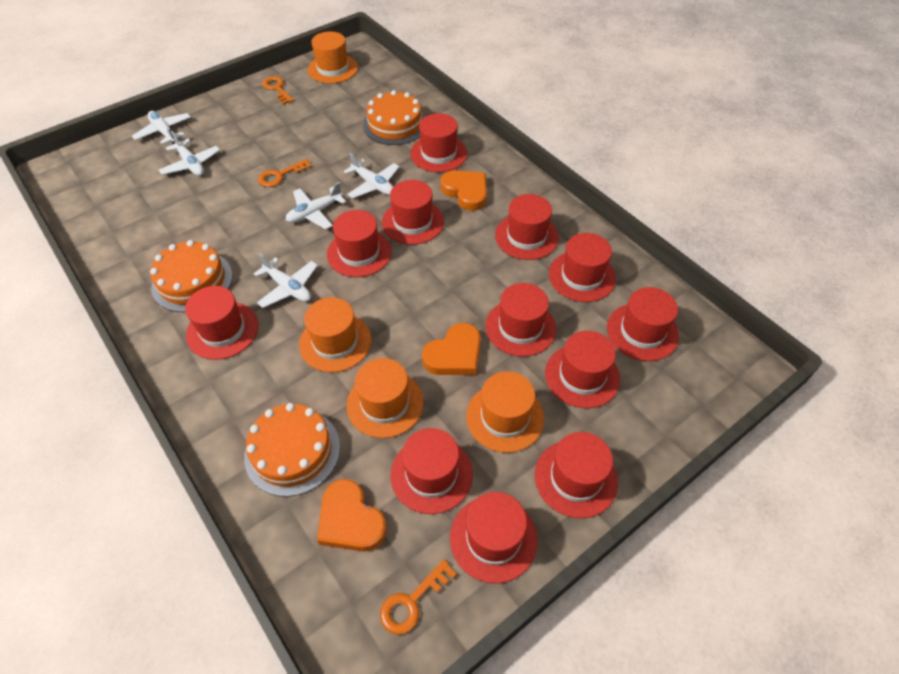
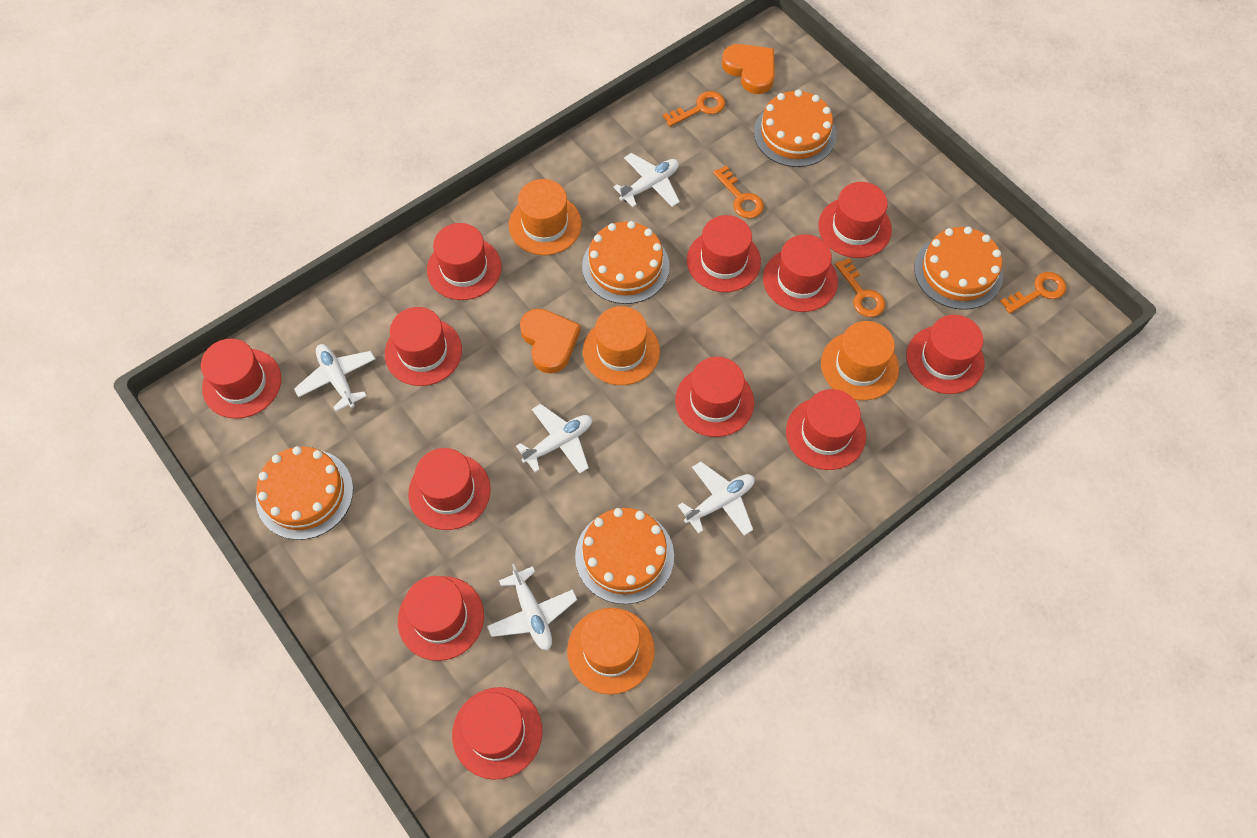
orange cake: [150,240,233,312] [244,403,340,497] [363,90,425,145] = 3 -> [256,446,353,540] [575,508,674,604] [582,221,670,304] [754,90,836,167] [914,227,1003,310] = 5
orange heart: [317,479,387,552] [422,323,481,375] [440,170,487,211] = 3 -> [520,308,581,374] [722,44,775,94] = 2
orange key: [258,159,312,187] [262,76,294,105] [380,559,457,635] = 3 -> [663,91,725,127] [713,166,764,218] [835,258,885,317] [1000,272,1066,314] = 4

